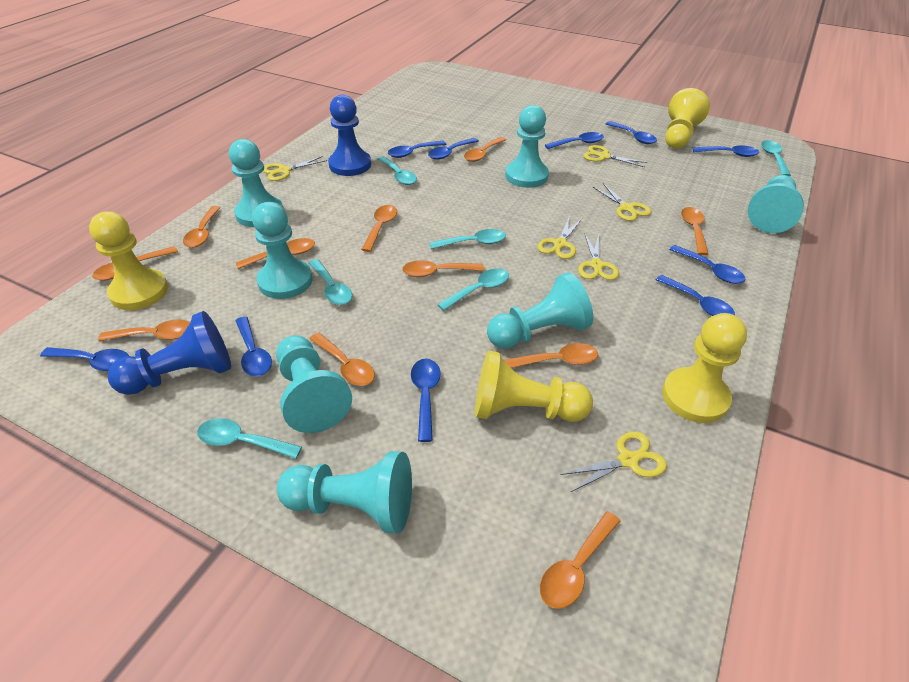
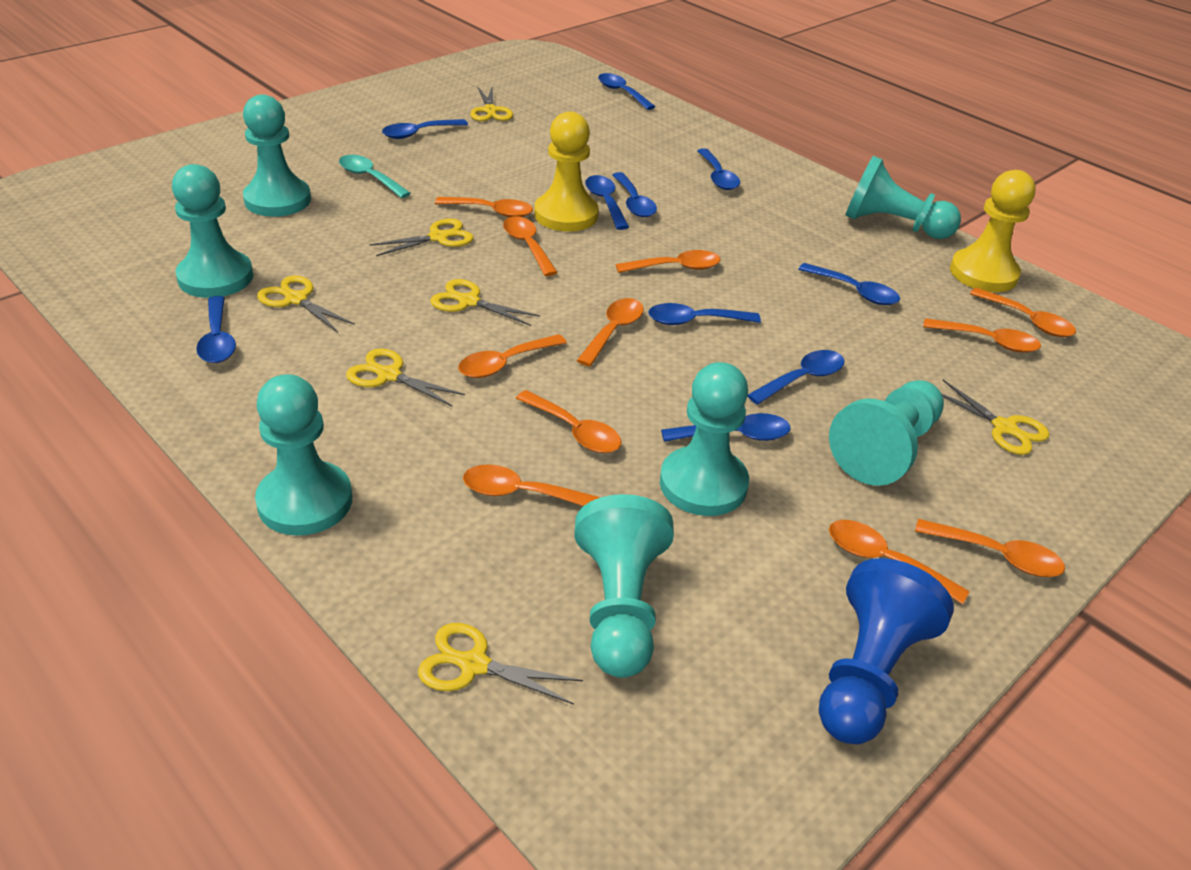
blue pawn: [108,311,231,395] [328,95,371,176] = 2 -> [819,558,954,744] = 1
turquoise spoon: [197,418,302,459] [309,259,352,305] [378,156,417,185] [429,229,506,249] [437,269,509,311] [761,140,791,176] = 6 -> [339,155,411,198] = 1
yellow pawn: [89,212,168,310] [475,351,593,422] [662,313,747,423] [665,88,710,149] = 4 -> [534,111,599,232] [950,170,1036,292] = 2
yellow scissors: [263,156,327,181] [537,218,582,259] [560,432,667,492] [578,233,619,280] [583,145,647,167] [593,183,651,221] = 6 -> [257,276,355,332] [346,349,465,407] [369,218,474,256] [418,623,583,705] [430,279,540,326] [470,86,513,121] [941,380,1049,455] = 7

